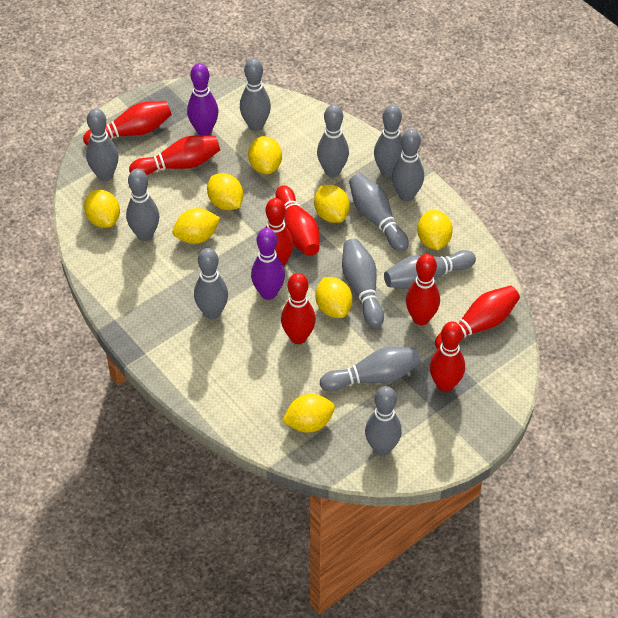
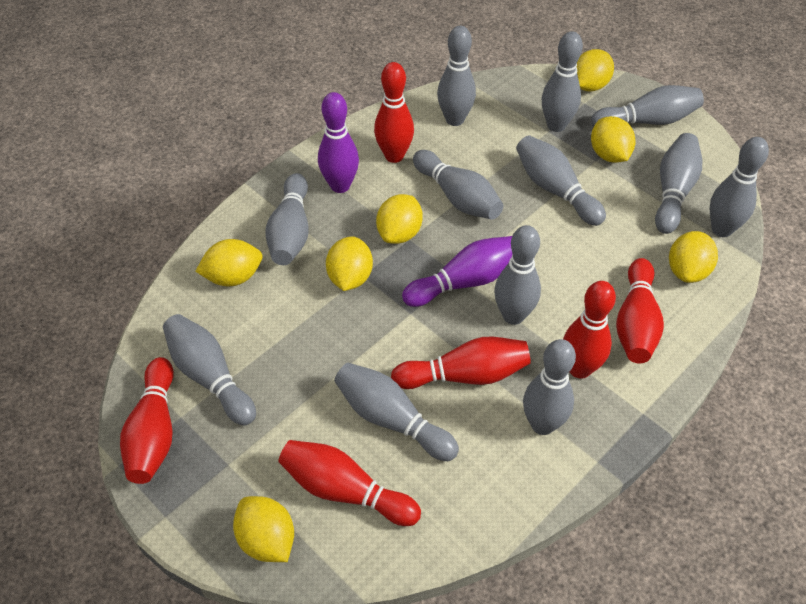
red bowling pin: [83,101,172,146] [129,135,220,175] [265,198,293,267] [276,185,319,256] [281,273,316,344] [406,254,440,325] [430,322,465,392] [435,286,520,349] = 8 -> [120,357,174,484] [278,440,421,526] [374,62,414,163] [391,337,531,389] [563,281,616,379] [616,258,664,363] = 6
yellow lemon: [84,190,120,228] [173,208,220,244] [207,173,243,210] [248,136,282,174] [282,394,335,432] [314,185,350,223] [315,277,353,318] [417,209,453,250] = 8 -> [195,239,263,286] [233,496,294,562] [326,236,373,291] [376,194,423,244] [577,49,614,92] [591,116,635,163] [669,231,718,283] = 7

